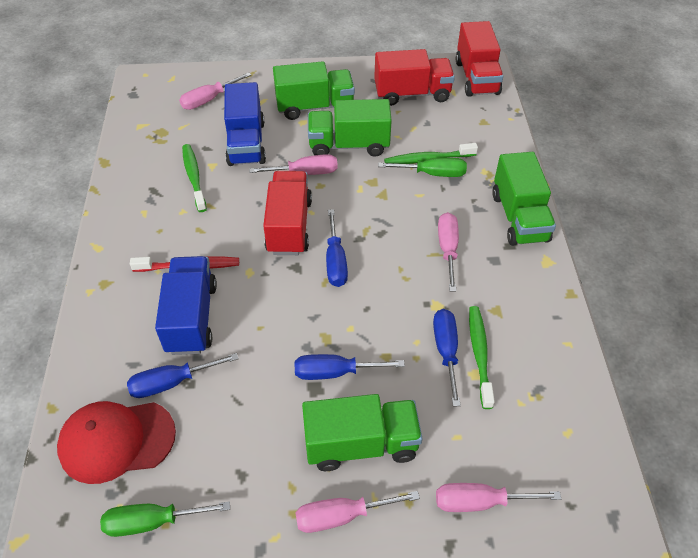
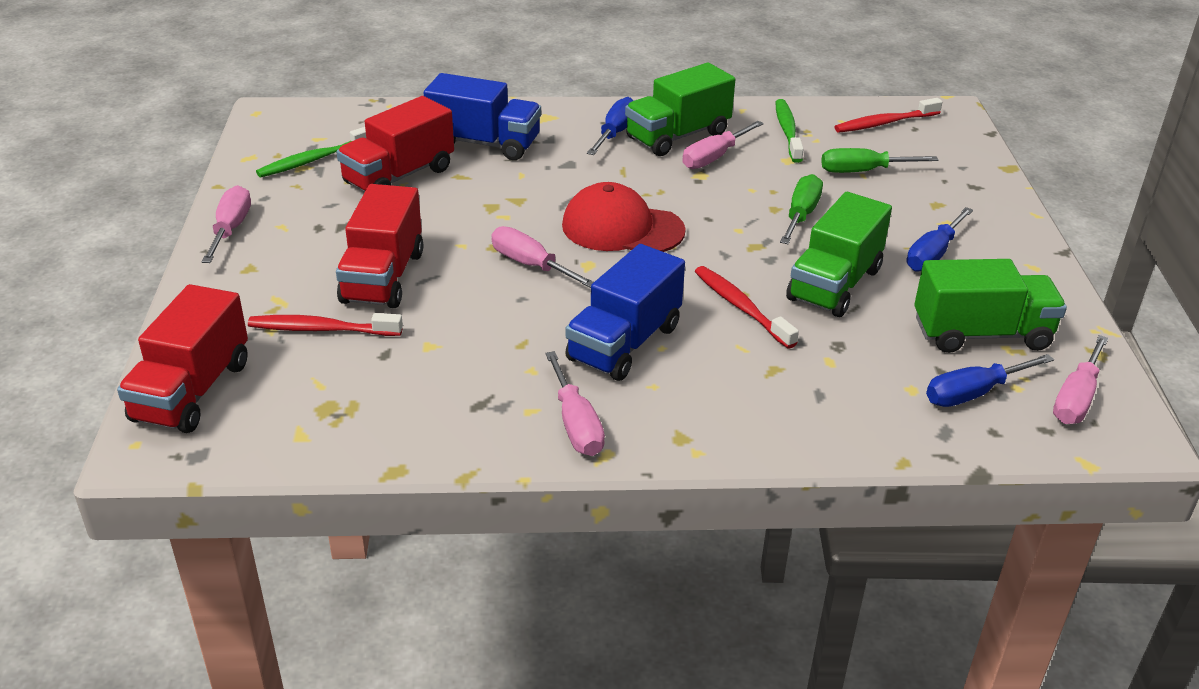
blue screwdriver: [127,353,239,398] [295,354,405,380] [326,209,348,287] [433,309,461,407] = 4 -> [587,97,634,155] [907,207,973,271] [926,354,1054,407] = 3
green toothbrush: [182,144,207,212] [384,143,478,164] [469,306,495,409] = 3 -> [256,127,366,177] [776,99,804,163] = 2
green truck: [273,61,355,120] [302,394,423,471] [308,99,392,157] [492,152,556,246] = 4 -> [625,63,735,156] [786,192,892,317] [914,259,1067,353] = 3
red toothbrush: [130,256,239,272] = 1 -> [248,313,403,336] [695,266,799,349] [834,98,943,133] = 3

